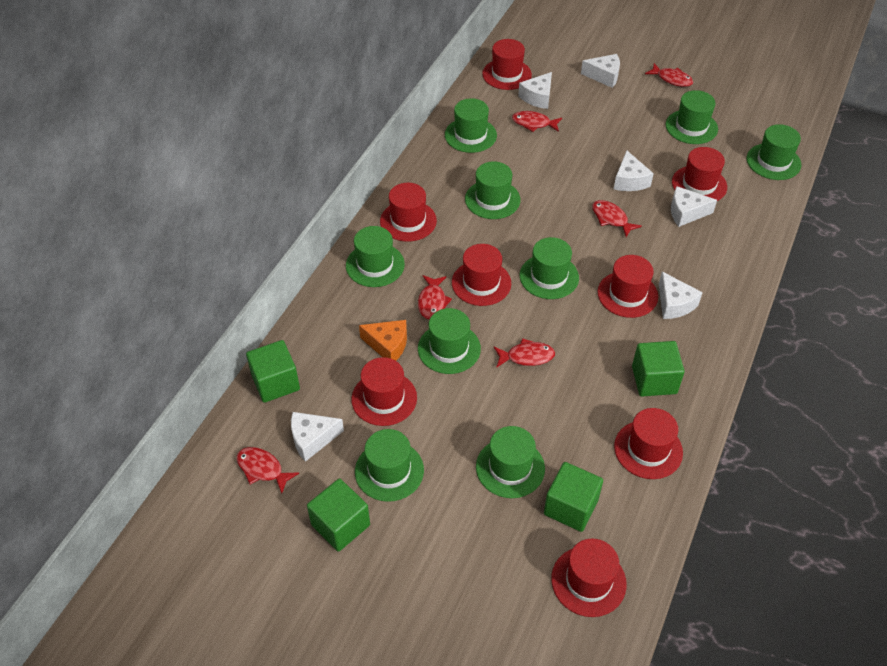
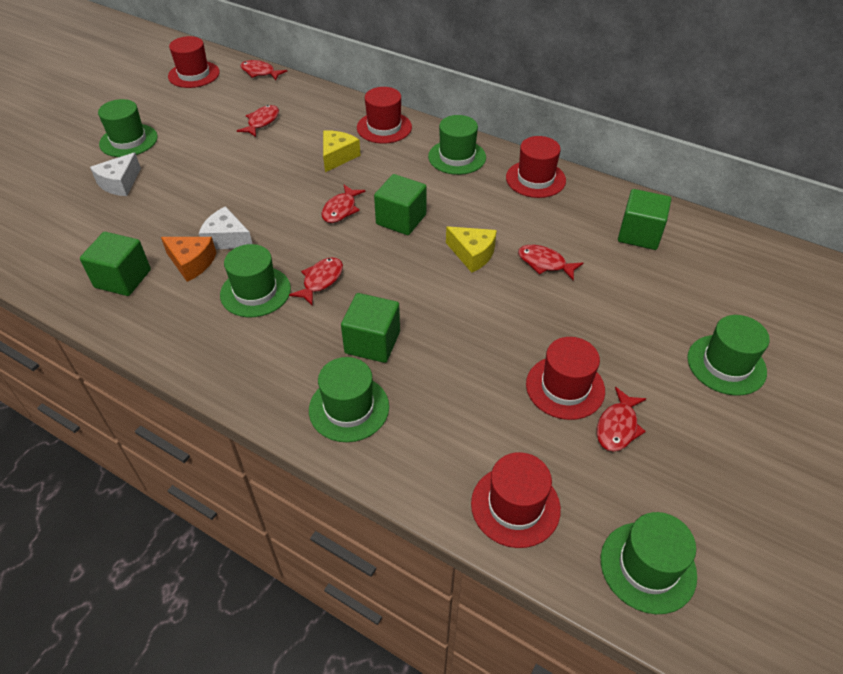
green hat: [346,226,405,287] [355,429,424,502] [418,308,481,374] [445,98,497,153] [465,161,520,219] [476,426,545,498] [520,237,579,299] [666,90,718,144] [747,124,801,180] = 9 -> [98,99,158,157] [220,244,291,317] [309,357,389,442] [428,115,486,175] [601,512,697,614] [687,315,770,396] = 6
red hat: [351,357,417,426] [380,183,437,242] [452,244,511,306] [482,39,532,90] [551,538,627,617] [598,255,658,318] [614,408,683,479] [672,147,727,201] = 8 -> [168,36,220,88] [357,87,412,144] [471,452,561,548] [506,136,566,198] [526,337,605,420] = 5
white cheese: [291,412,344,462] [518,72,552,109] [581,54,620,88] [614,150,654,191] [659,272,703,319] [671,186,717,227] = 6 -> [90,152,141,196] [199,206,252,249] = 2
yellow cheese: none = 0 -> [323,130,361,172] [446,227,497,273] = 2

